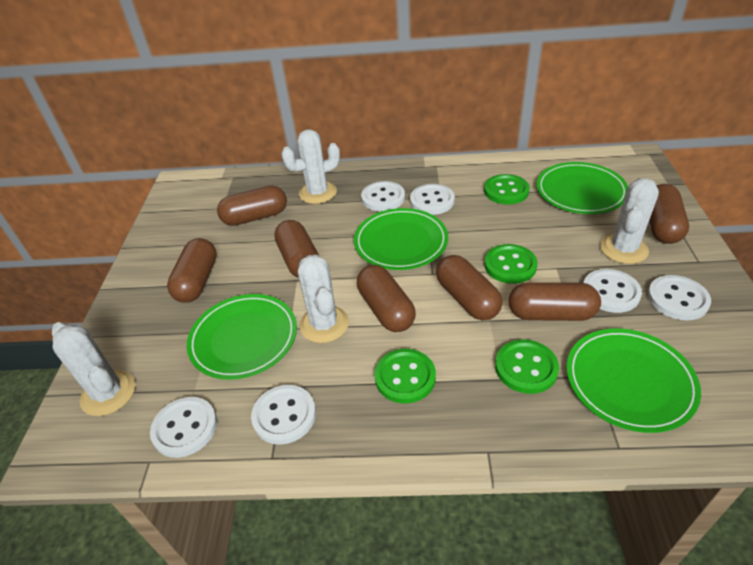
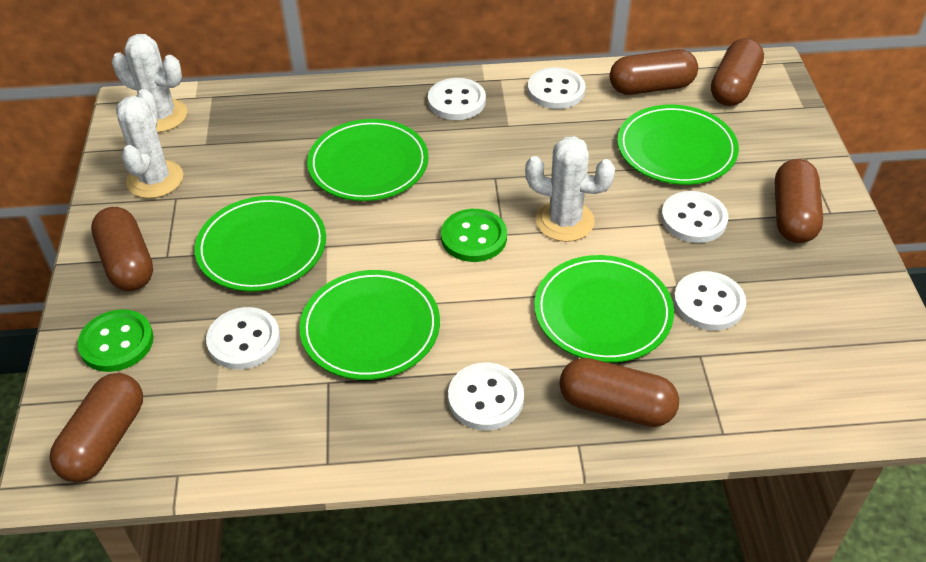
brown capsule: [167,238,217,303] [217,185,287,226] [274,220,319,277] [357,265,416,332] [436,255,502,320] [509,283,601,321] [649,184,689,244] = 7 -> [50,373,143,482] [91,207,153,291] [559,358,679,427] [610,49,698,95] [711,38,764,106] [775,159,823,243] = 6
green button: [374,349,436,404] [484,174,530,205] [484,244,538,284] [495,339,559,394] = 4 -> [77,309,154,372] [441,209,507,262] = 2
green plate: [187,294,297,380] [354,208,448,270] [537,162,628,214] [566,328,701,433] = 4 -> [195,196,326,292] [299,270,440,380] [307,119,429,201] [534,255,674,363] [617,105,739,185] = 5
white cactus: [52,322,135,416] [281,129,340,204] [298,255,349,343] [600,178,659,264] = 4 -> [112,34,187,132] [116,89,183,198] [525,136,615,242] = 3

